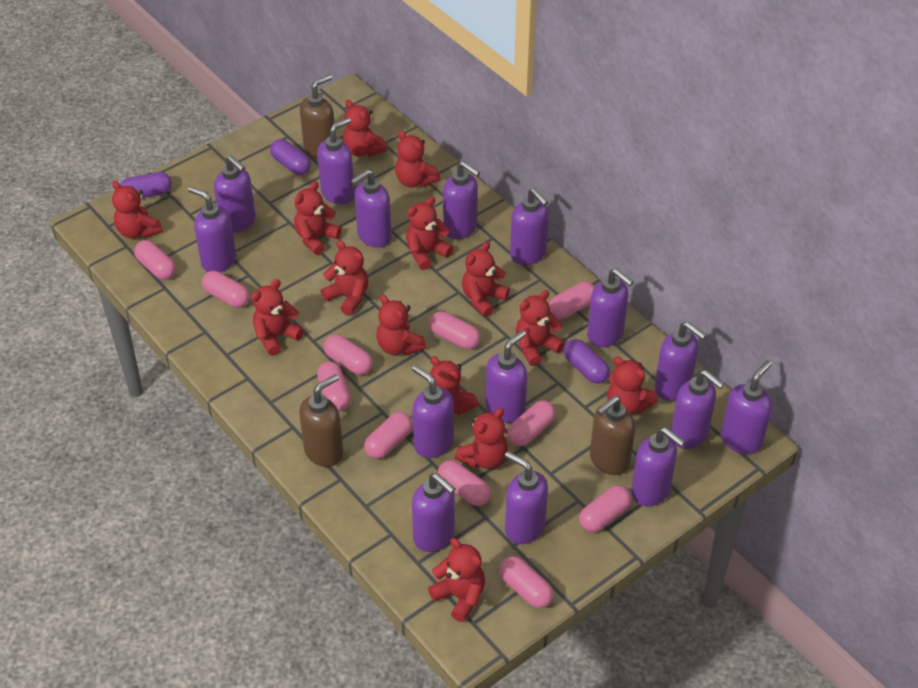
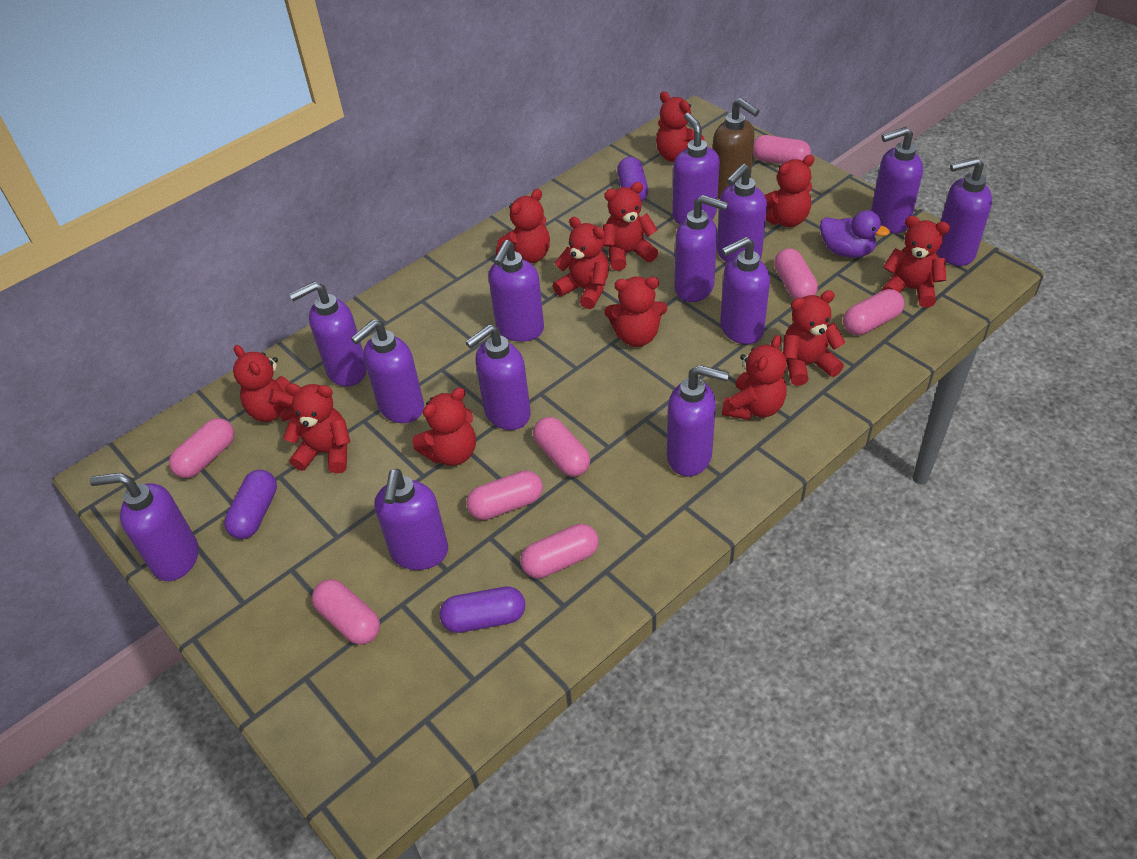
brown soap dispenser: [299,374,343,467] [300,74,334,159] [590,396,635,475] = 3 -> [713,98,759,199] = 1
pink capsule: [134,240,176,280] [202,271,250,308] [317,362,351,411] [324,335,373,375] [364,412,413,459] [429,312,481,349] [438,460,491,506] [499,556,553,608] [507,400,556,446] [549,282,595,319] [579,485,631,532] = 11 -> [169,418,235,478] [312,579,380,645] [466,470,543,520] [520,524,598,579] [533,417,590,477] [753,135,811,164] [774,248,818,299] [843,289,904,335] = 8
purple duck: none = 0 -> [820,210,890,258] = 1
purple soap dispenser: [188,186,236,272] [214,155,256,233] [317,117,355,204] [351,169,392,248] [412,365,454,458] [412,473,456,552] [443,161,480,239] [485,330,527,423] [505,451,548,544] [510,188,549,265] [587,268,634,347] [631,427,685,507] [655,322,706,401] [671,370,724,449] [721,360,772,454] = 15 -> [90,473,198,581] [289,281,367,386] [351,319,424,423] [375,469,448,570] [466,324,531,430] [489,240,544,342] [667,365,729,476] [672,113,720,224] [674,195,728,302] [717,164,767,262] [720,237,770,344] [871,127,923,233] [937,157,992,266] = 13
red teddy bear: [112,181,163,239] [251,279,304,356] [294,181,341,255] [321,240,368,315] [343,100,387,157] [376,295,426,355] [395,130,440,188] [406,197,453,270] [428,538,485,622] [430,356,479,415] [455,408,508,469] [462,241,510,317] [516,290,565,366] [607,357,657,415] = 14 -> [233,345,297,422] [283,383,350,473] [412,388,476,466] [496,189,550,263] [553,217,609,309] [603,182,658,271] [604,276,667,347] [656,91,704,162] [722,335,787,420] [764,155,815,227] [783,290,845,386] [881,216,950,308] = 12

